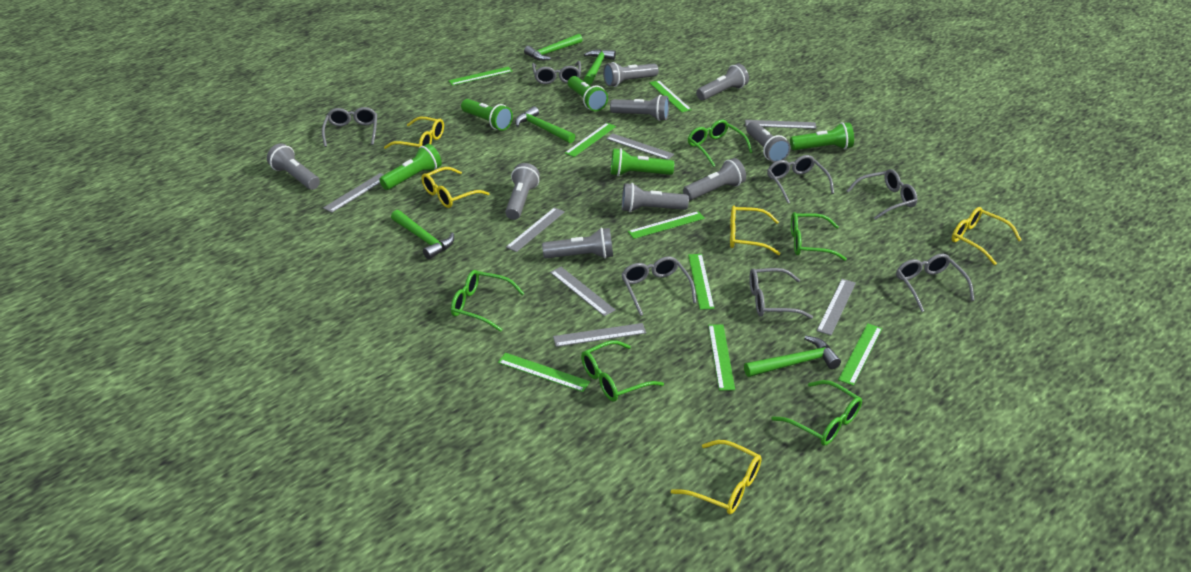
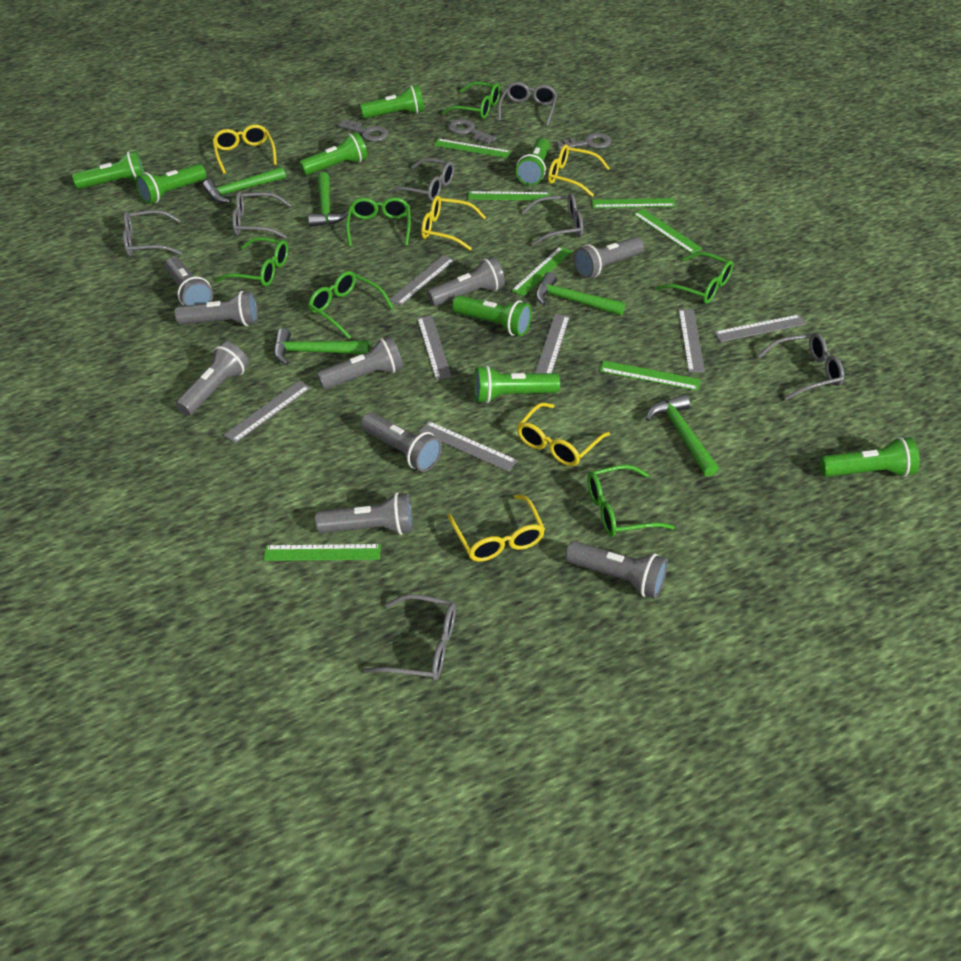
green flashlight: [379,144,442,190] [461,99,513,131] [568,76,608,111] [611,148,674,176] [790,122,854,150] = 5 -> [72,151,144,189] [136,164,206,204] [299,132,368,175] [360,85,424,119] [452,295,532,336] [474,365,560,403] [516,138,550,185] [820,437,919,477] = 8
green glasses: [451,270,525,332] [581,340,664,401] [688,120,752,167] [771,380,862,446] [791,212,847,261] = 5 -> [216,237,288,287] [308,271,393,339] [346,197,411,247] [441,82,500,119] [587,465,675,537] [656,252,734,304] = 6
green ruler: [448,67,513,86] [498,353,590,392] [565,123,616,157] [628,211,705,239] [649,80,692,112] [688,254,715,310] [708,324,735,391] [838,323,882,386] = 8 -> [264,544,381,561] [434,139,511,158] [468,191,550,201] [511,247,572,296] [592,198,676,208] [600,361,701,391] [633,209,702,254] = 7
grey key: none = 0 -> [338,119,388,142] [448,119,497,144] [556,133,611,150] = 3

